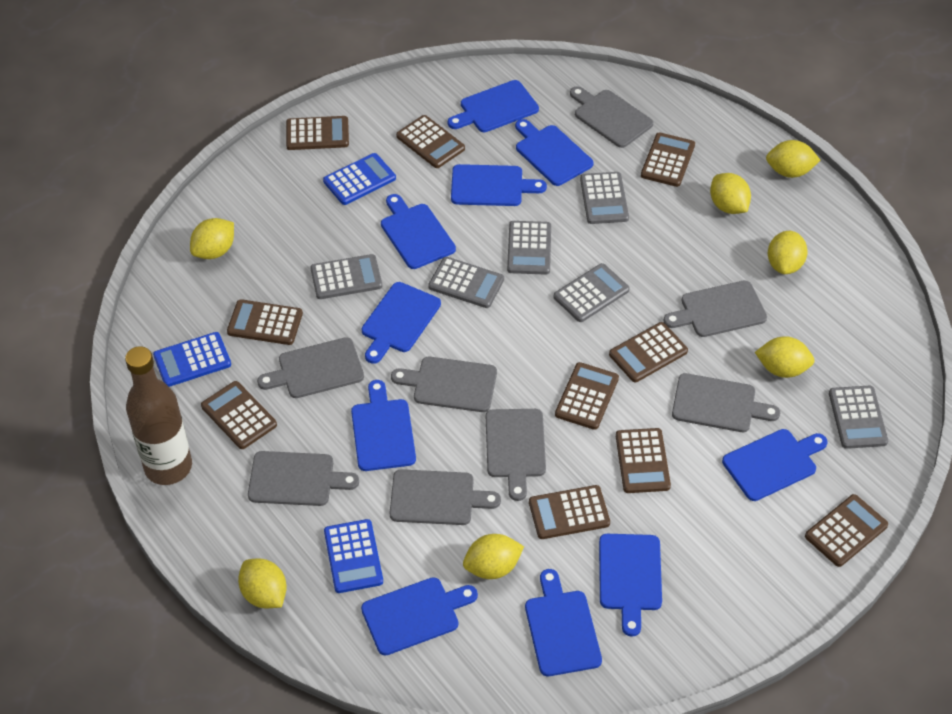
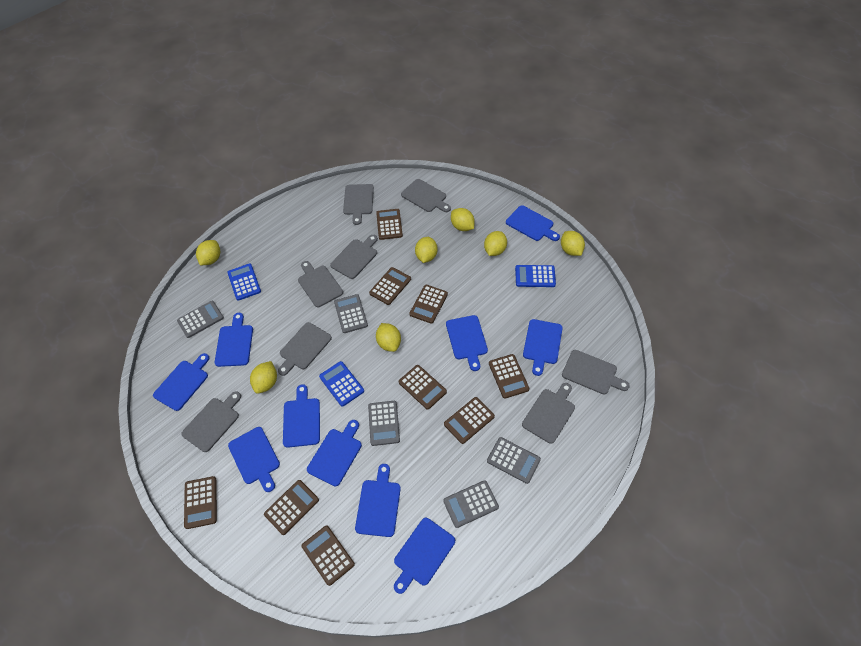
brown bottle: [125,346,192,485] = 1 -> none = 0
brown calculator: [201,381,277,449] [227,299,303,345] [286,116,349,150] [396,115,465,168] [529,485,610,539] [555,362,619,430] [609,322,688,382] [616,428,671,493] [641,132,695,187] [805,494,888,567] = 10 -> [184,476,217,529] [264,480,319,535] [301,526,355,586] [369,267,411,305] [376,209,403,240] [399,365,447,410] [409,285,448,324] [444,397,495,444] [489,354,529,399] = 9
grey calculator: [310,254,382,299] [428,257,504,308] [507,221,551,275] [554,263,629,322] [580,172,629,224] [829,386,888,449] = 6 -> [177,301,224,338] [334,294,368,333] [368,401,400,446] [443,480,499,528] [487,437,541,484] = 5

